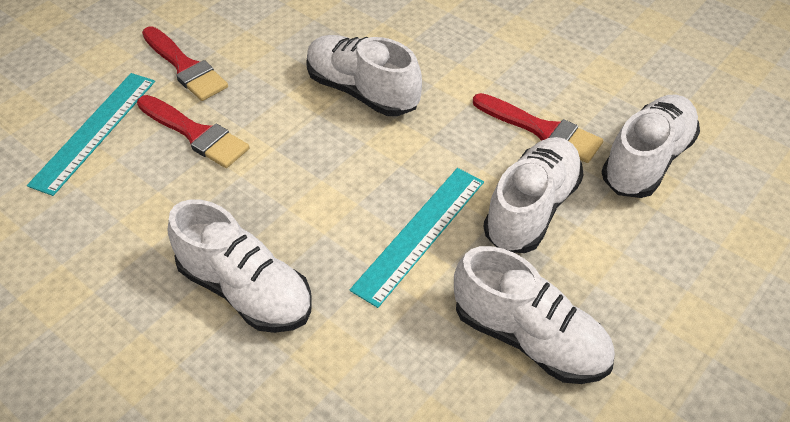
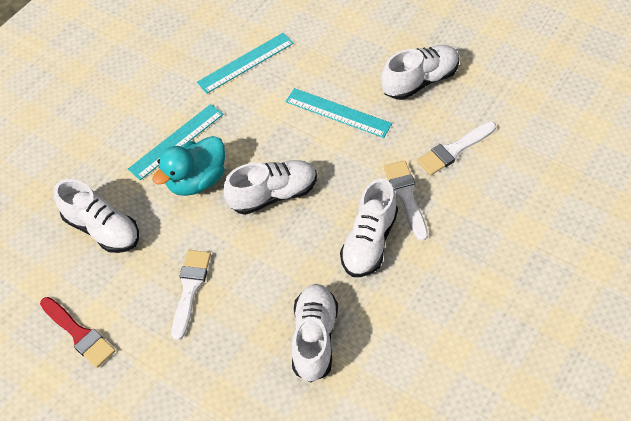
red brush: [137,95,249,168] [142,27,228,101] [473,93,603,163] = 3 -> [40,297,115,368] = 1
turquoise duck: none = 0 -> [152,136,225,196] = 1
turquoise ruler: [27,73,155,196] [350,168,484,308] = 2 -> [128,104,224,180] [197,33,294,94] [285,88,392,138] = 3
white brush: none = 0 -> [172,250,211,340] [384,160,428,241] [417,121,496,175] = 3

